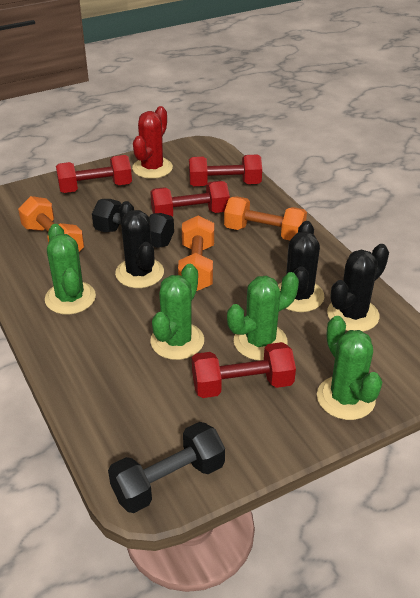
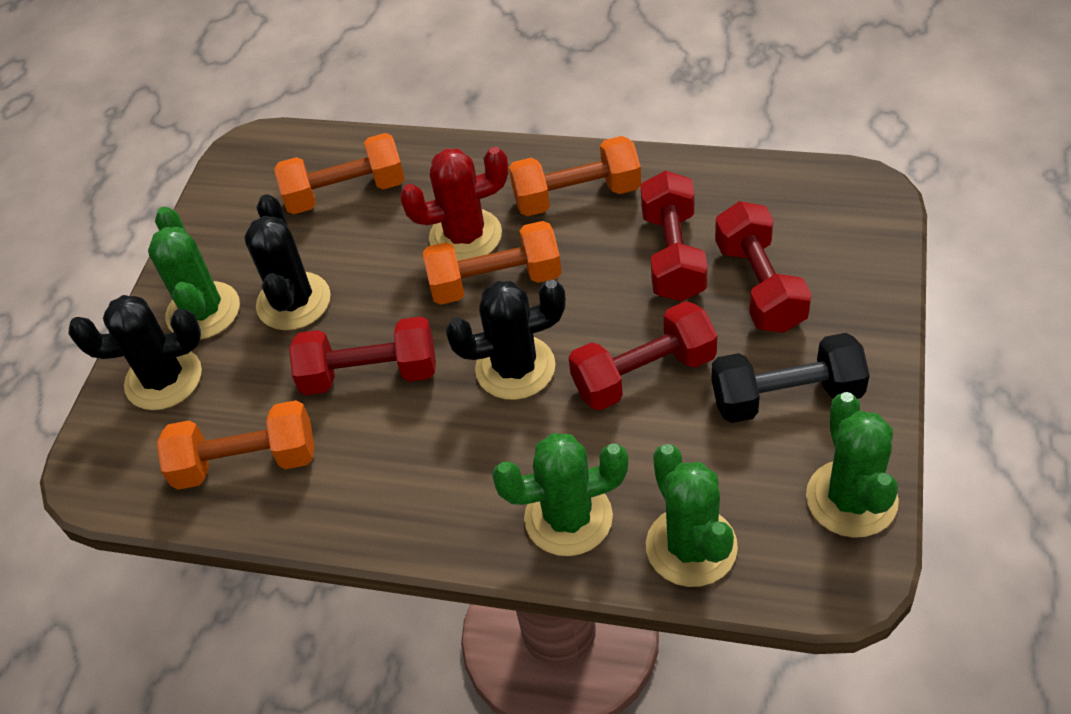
black dumbbell: [92,199,174,248] [108,422,225,513] = 2 -> [712,333,870,423] = 1
orange dumbbell: [18,196,84,252] [178,215,214,291] [224,196,307,240] = 3 -> [157,400,315,490] [275,133,405,214] [423,221,562,305] [509,136,641,216] = 4

